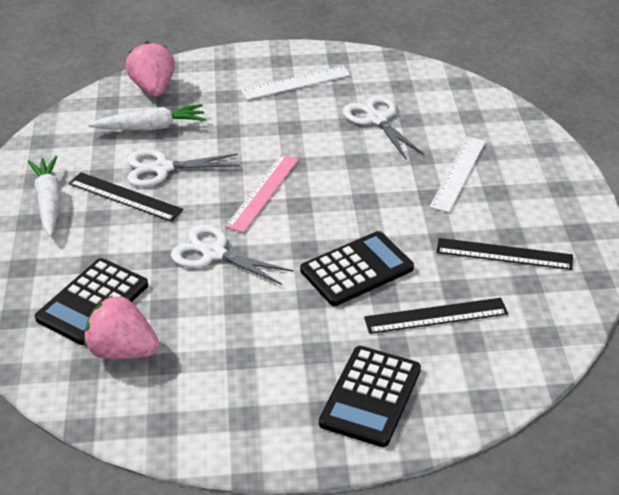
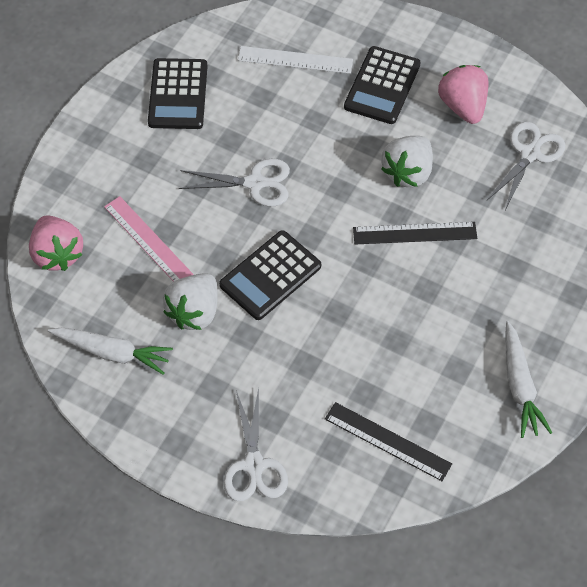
black ruler: [69,172,183,222] [364,298,508,334] [436,238,573,270] = 3 -> [325,402,452,481] [353,222,477,244] = 2
white ruler: [241,66,350,100] [429,137,486,212] = 2 -> [238,46,353,74] = 1
white strawberry: none = 0 -> [163,273,218,330] [381,136,433,187] = 2

